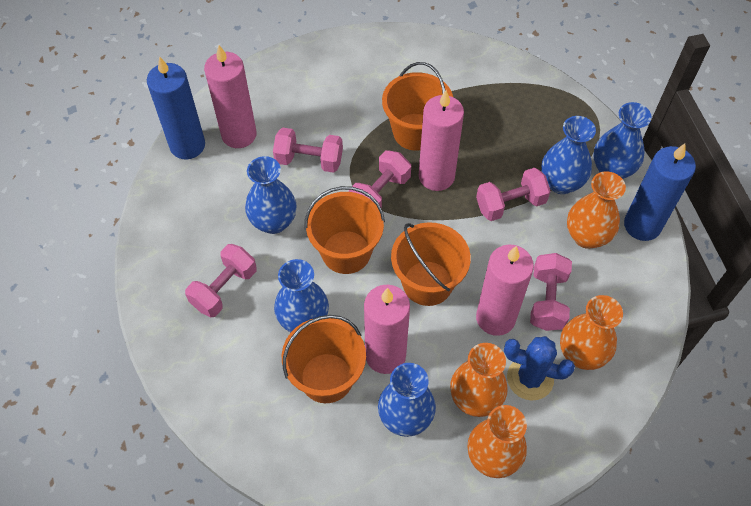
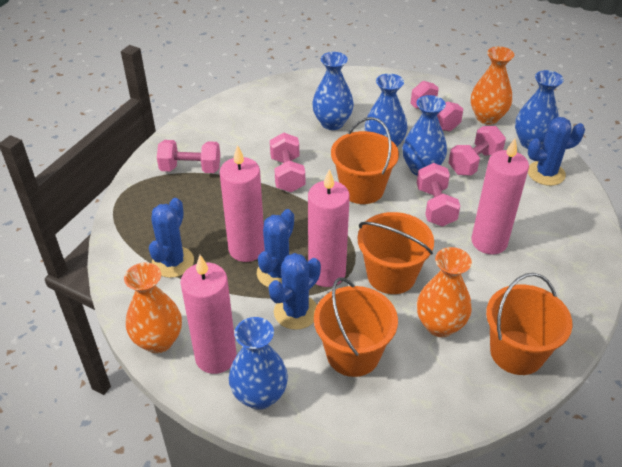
blue cactus: [504,336,575,400] = 1 -> [149,198,194,278] [257,209,294,288] [269,253,321,330] [528,117,585,186] = 4
blue candle: [147,56,205,159] [624,143,696,241] = 2 -> none = 0
orange vase: [450,343,508,417] [468,405,527,478] [560,295,623,370] [567,171,626,249] = 4 -> [124,263,182,353] [417,247,472,337] [471,46,514,125] = 3

